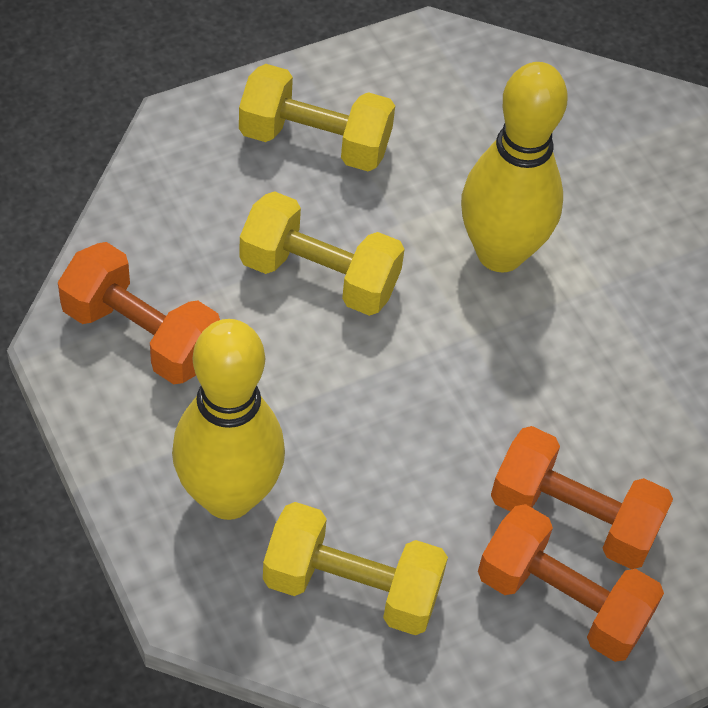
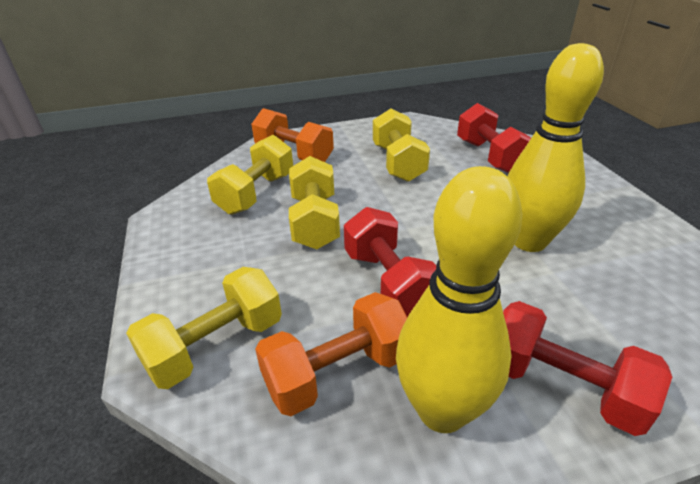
orange dumbbell: [58,242,220,384] [478,504,664,662] [491,426,673,569] = 3 -> [251,108,334,162] [255,292,407,416] = 2
red dumbbell: none = 0 -> [344,207,436,317] [457,103,531,173] [503,301,672,436] = 3
yellow dumbbell: [239,64,395,171] [239,191,405,316] [263,502,448,635] = 3 -> [126,267,282,389] [207,135,293,215] [289,156,340,249] [373,108,430,182] = 4

